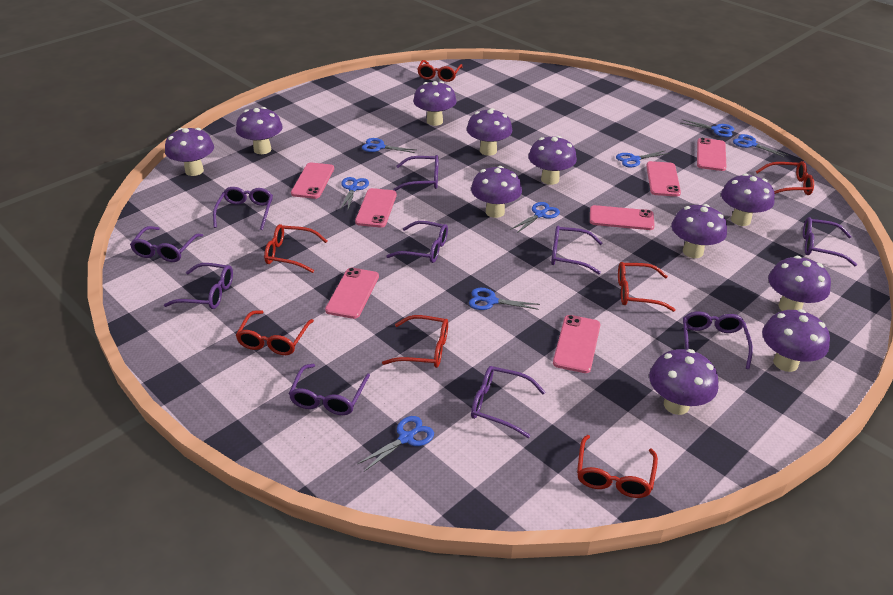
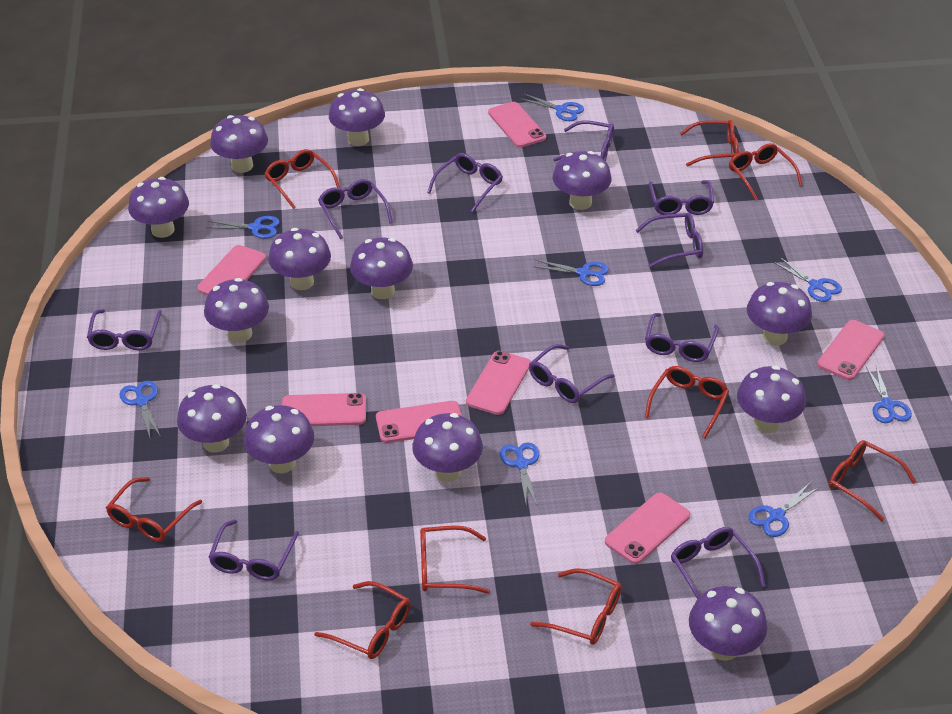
purple mushroom: [165,128,214,176] [236,107,283,154] [413,81,457,126] [467,108,512,156] [471,166,522,218] [528,136,577,185] [649,349,718,415] [672,204,727,258] [721,174,775,226] [762,309,830,372] [768,256,831,311] = 11 -> [128,177,189,238] [177,384,247,453] [204,278,269,343] [210,115,268,173] [244,405,314,473] [268,228,331,290] [329,88,385,146] [350,237,413,299] [412,413,483,482] [552,151,612,210] [689,586,767,661] [737,366,806,433] [747,282,812,345] = 13
red glasses: [236,310,314,355] [264,224,327,273] [382,315,448,368] [417,60,462,82] [577,435,658,498] [618,262,675,312] [756,161,814,195] = 7 -> [106,477,202,542] [265,149,340,209] [314,581,411,659] [420,526,490,594] [530,568,621,645] [644,366,729,439] [680,120,739,167] [729,143,803,201] [829,440,916,522] = 9

